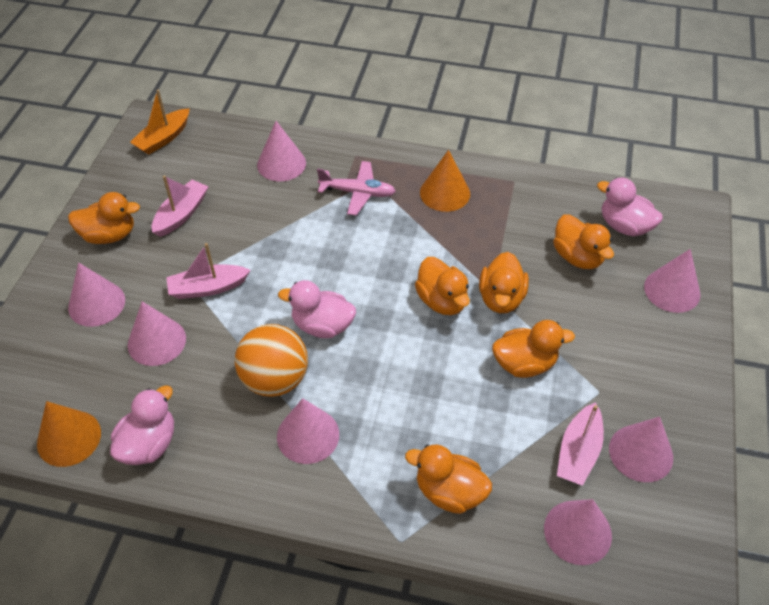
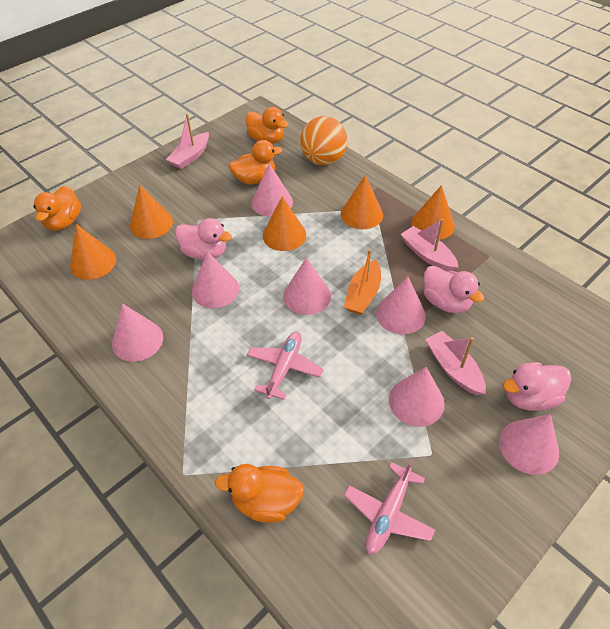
orange cone: [37,401,101,467] [420,150,470,212] = 2 -> [70,224,116,280] [130,185,173,239] [263,196,306,251] [341,175,383,229] [411,185,455,240] = 5
orange duck: [68,192,140,244] [405,444,492,514] [415,257,470,315] [479,252,529,313] [492,320,575,378] [553,214,614,269] = 6 -> [33,185,81,231] [215,464,304,523] [229,140,282,184] [246,107,288,144] = 4
pink plane: [317,161,396,216] = 1 -> [247,331,324,400] [344,459,435,555] = 2

